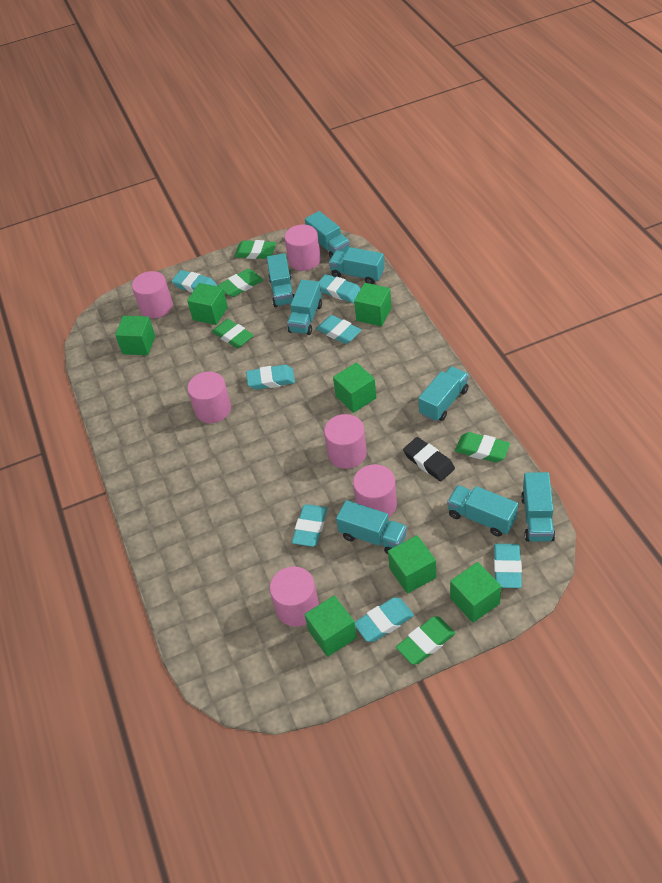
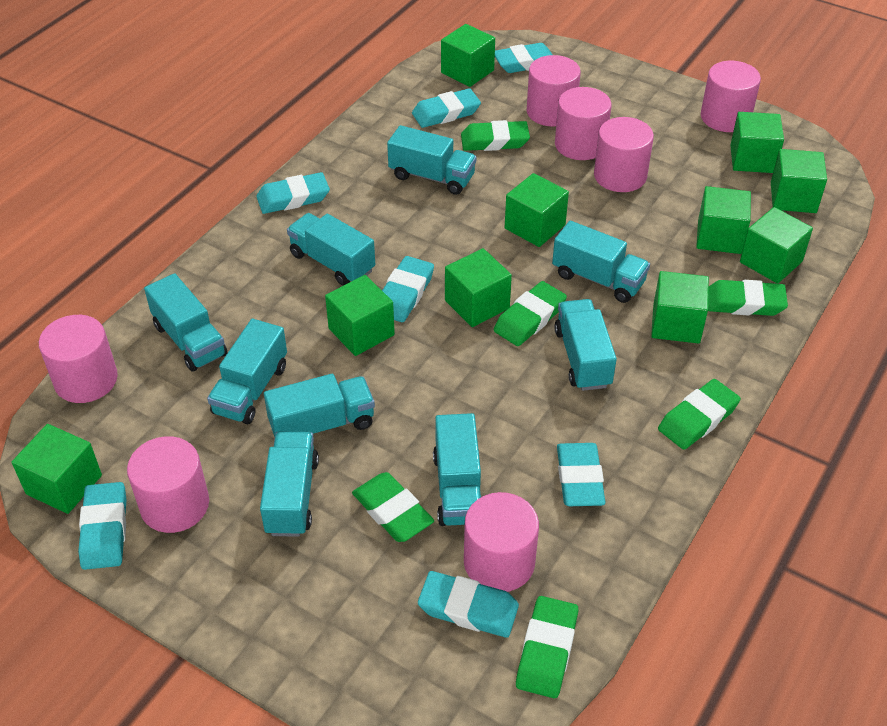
black eraser: [403,437,455,481] = 1 -> none = 0
green cube: [115,316,155,355] [187,283,228,325] [304,596,357,657] [333,362,377,413] [354,283,392,326] [388,535,436,594] [450,562,501,623] = 7 -> [12,424,102,514] [325,275,395,356] [441,24,495,87] [445,248,512,327] [505,173,569,247] [651,271,709,344] [696,186,751,254] [730,112,784,173] [740,207,813,284] [771,149,827,213] = 10
green eraser: [212,319,254,348] [218,269,263,297] [234,240,276,259] [396,617,455,665] [455,432,510,463] = 5 -> [352,472,434,542] [461,120,530,151] [494,281,567,346] [516,596,578,698] [658,379,741,450] [708,280,788,316] = 6
pink cylinder: [132,271,173,318] [187,371,231,423] [270,566,319,627] [284,224,321,271] [324,414,367,469] [353,464,397,518] = 6 -> [39,315,118,403] [127,436,209,533] [464,492,539,592] [527,55,581,126] [555,87,612,160] [594,117,654,192] [701,61,761,132] = 7
turquoise truck: [267,253,294,307] [287,280,322,335] [305,211,350,258] [329,247,385,284] [336,500,407,554] [418,366,469,422] [447,485,518,537] [521,472,555,542] = 8 -> [144,273,227,372] [207,319,287,424] [260,431,319,537] [264,374,375,437] [287,213,375,286] [387,125,476,195] [433,413,481,526] [552,221,650,303] [554,299,617,391] = 9

